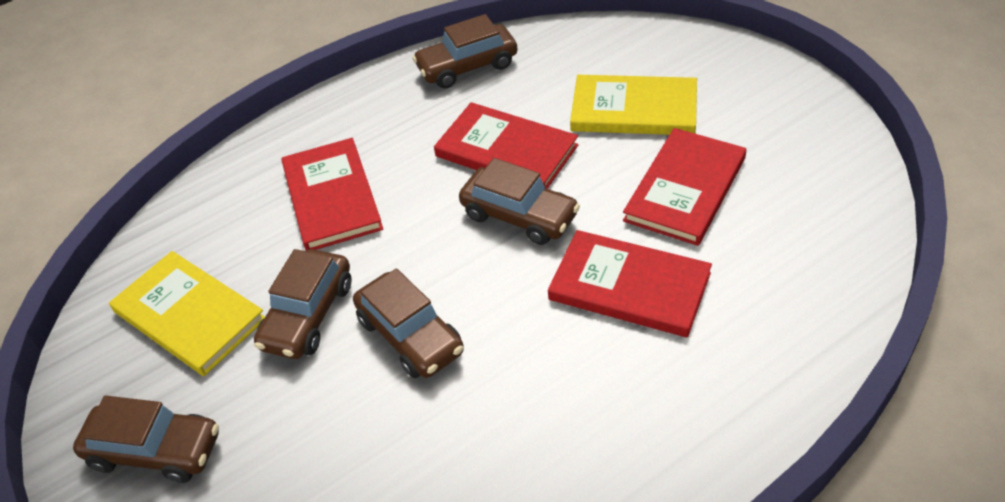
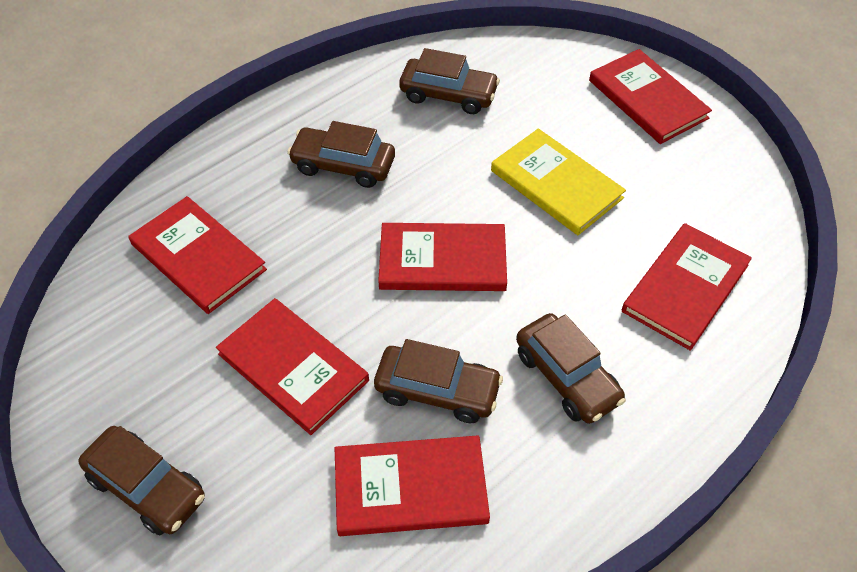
red book: [281,138,383,250] [434,102,578,189] [548,230,712,338] [623,128,746,246] = 4 -> [128,196,267,314] [216,298,369,435] [335,435,490,536] [378,223,507,291] [589,49,712,144] [622,223,752,351] = 6
yellow book: [109,251,265,376] [570,75,697,135] = 2 -> [491,129,626,235] = 1

